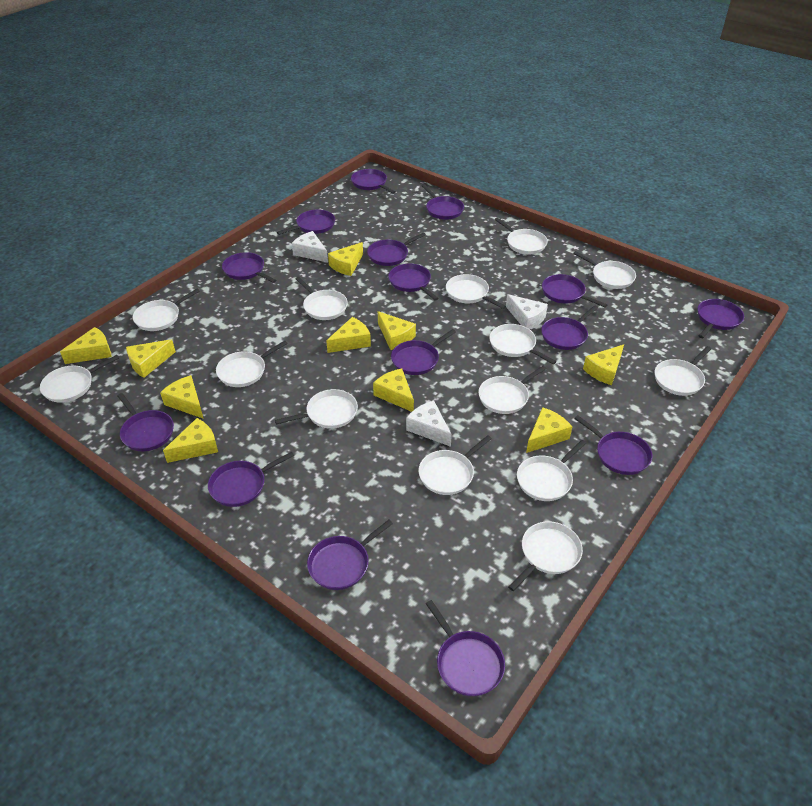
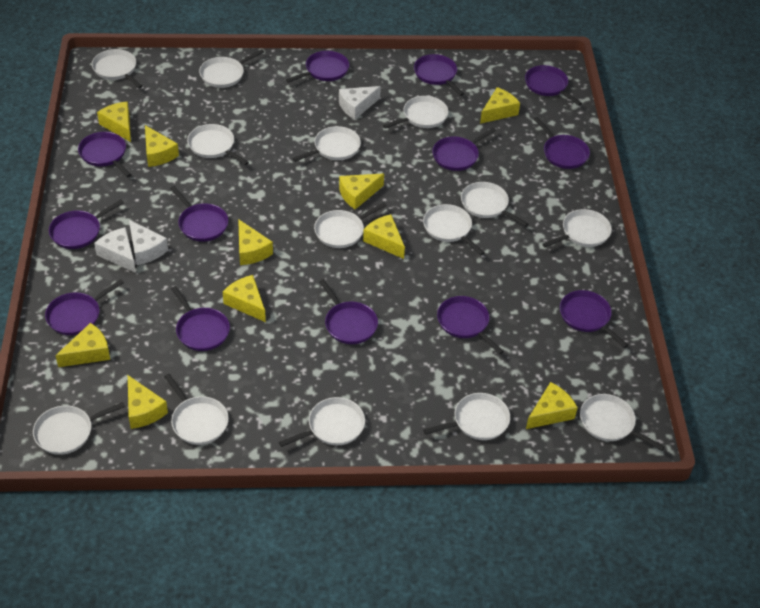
purple pan: [117,393,174,451] [208,452,294,507] [222,252,276,283] [277,210,335,235] [307,520,393,590] [351,169,396,194] [367,232,426,266] [388,264,439,301] [391,329,456,375] [422,184,464,220] [426,600,505,697] [541,305,598,350] [542,274,607,308] [574,415,652,475] [697,299,744,338] = 15 -> [45,279,124,335] [49,200,124,249] [78,132,132,177] [170,186,228,242] [171,286,230,351] [286,51,349,83] [319,279,378,344] [414,54,464,96] [432,127,496,171] [437,296,504,354] [525,65,582,106] [534,117,590,169] [560,290,628,348] = 13

